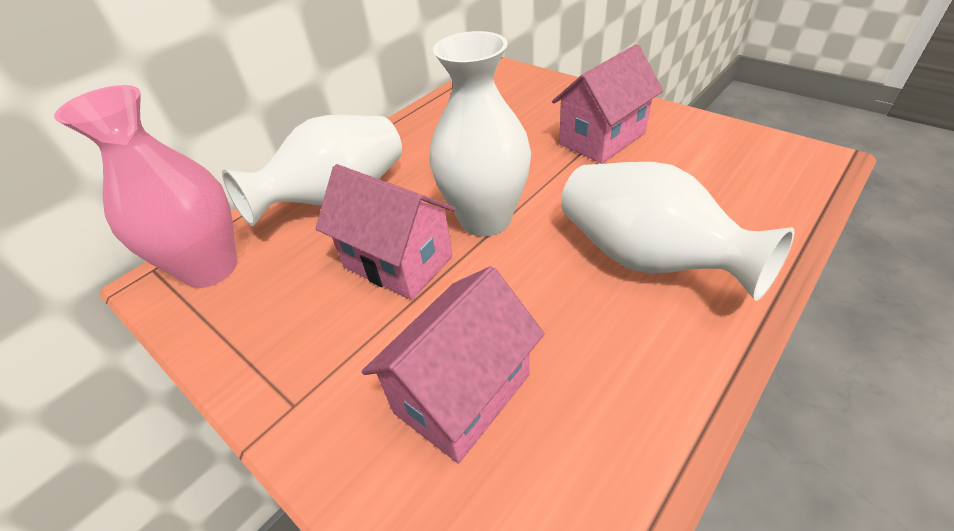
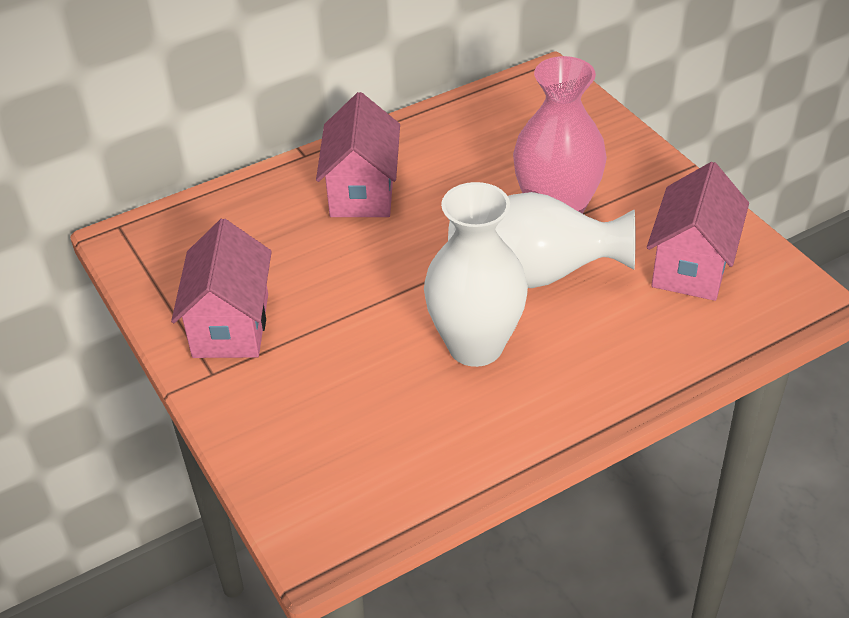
white vase: [222,115,402,226] [429,31,531,237] [561,162,795,301] = 3 -> [424,182,528,367] [448,192,635,288] = 2

